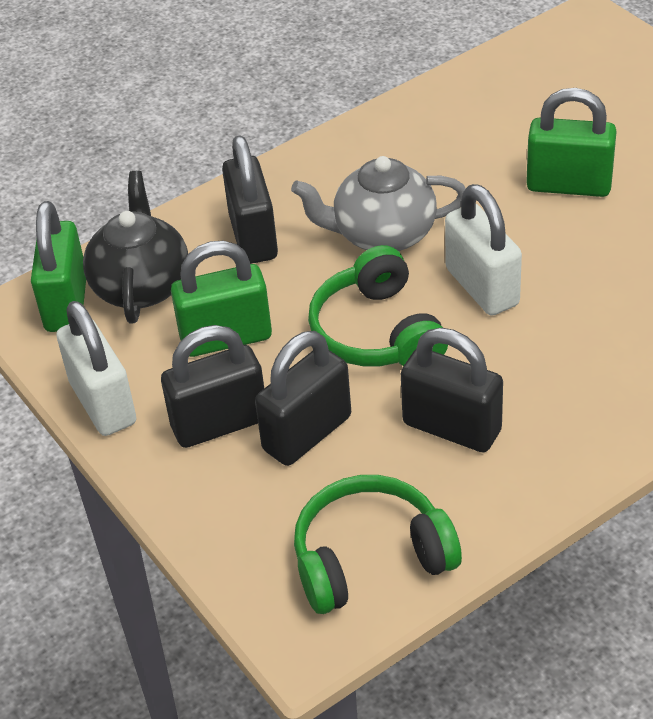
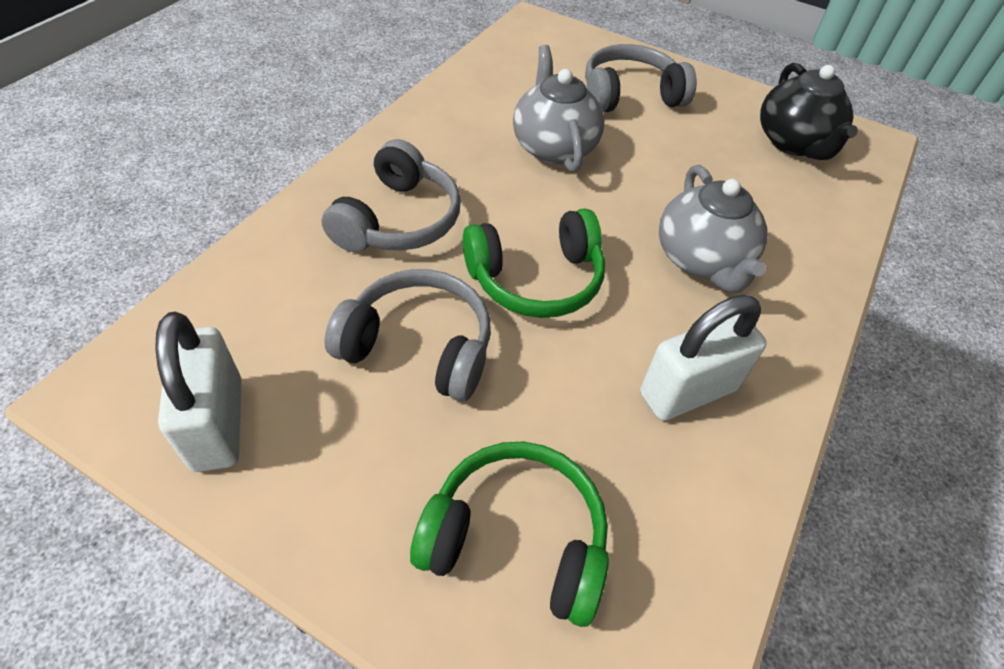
black padlock: [161,325,264,448] [222,136,278,264] [255,331,351,466] [401,328,503,452] = 4 -> none = 0
green padlock: [31,201,86,332] [171,241,272,357] [526,88,617,197] = 3 -> none = 0
grey headphones: none = 0 -> [322,139,461,252] [324,269,491,402] [585,44,697,112] = 3
grey teapot: [291,156,466,251] = 1 -> [513,45,605,172] [659,165,768,293] = 2

